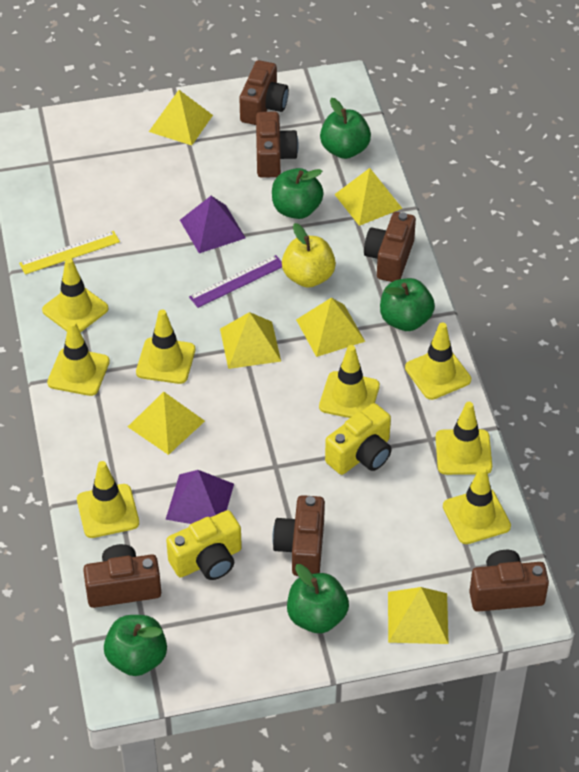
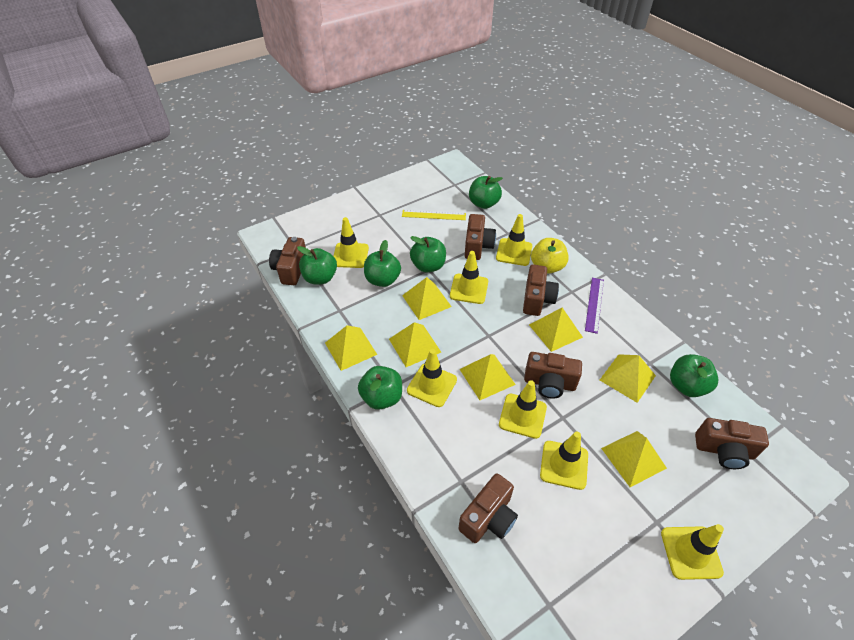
green apple: [104,615,167,676] [272,168,324,219] [287,564,349,633] [320,98,371,159] [380,278,435,331] = 5 -> [297,246,337,285] [358,366,402,410] [364,240,401,287] [410,236,446,272] [469,176,503,209] [670,354,718,397] = 6
purple pyramid: [165,470,234,524] [180,196,246,253] = 2 -> none = 0
yellow camera: [166,510,242,580] [325,403,392,475] = 2 -> none = 0
yellow pyramid: [128,392,205,455] [149,90,213,145] [220,312,281,369] [296,298,365,357] [334,168,403,226] [388,587,449,644] = 6 -> [325,325,377,371] [389,322,441,367] [402,277,452,320] [460,354,516,400] [529,308,583,352] [600,354,656,403] [601,431,667,487] = 7
yellow traffic cone: [42,258,108,333] [47,321,110,396] [77,461,139,538] [136,310,195,384] [319,345,380,418] [405,322,471,400] [435,402,492,475] [443,466,511,544] = 8 -> [334,217,369,268] [407,349,457,407] [450,251,488,304] [496,214,532,266] [499,380,547,439] [540,432,588,490] [661,524,724,580] = 7

